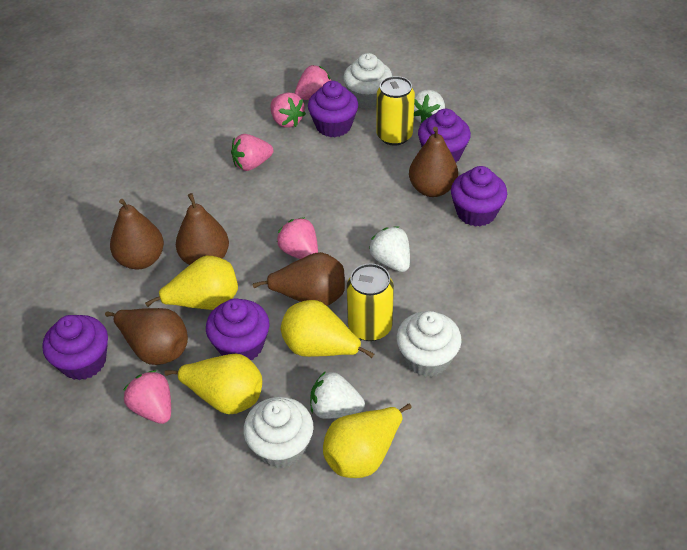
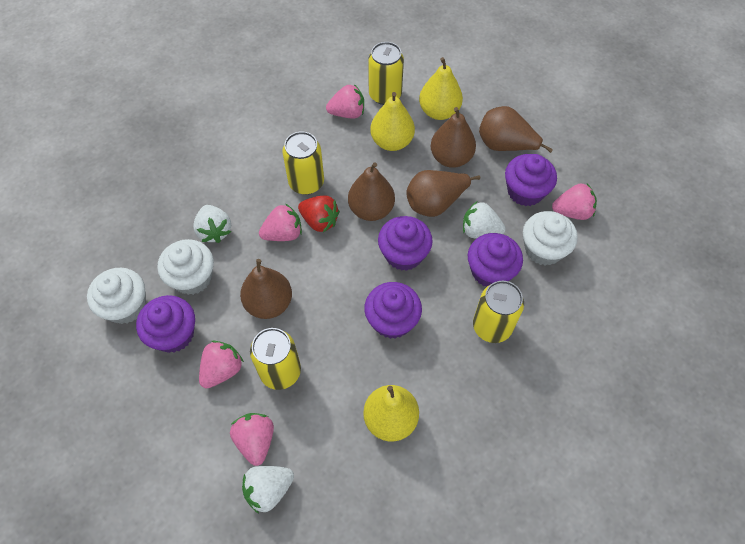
red strawberry: none = 0 -> [298,196,340,232] = 1
yellow can: [347,263,394,341] [376,76,415,146] = 2 -> [250,328,301,390] [282,131,324,195] [368,42,404,105] [473,281,524,343] = 4
yellow pear: [145,256,238,310] [164,354,262,415] [281,300,374,358] [323,404,412,478] = 4 -> [363,385,419,441] [370,92,415,151] [419,57,463,120] = 3

